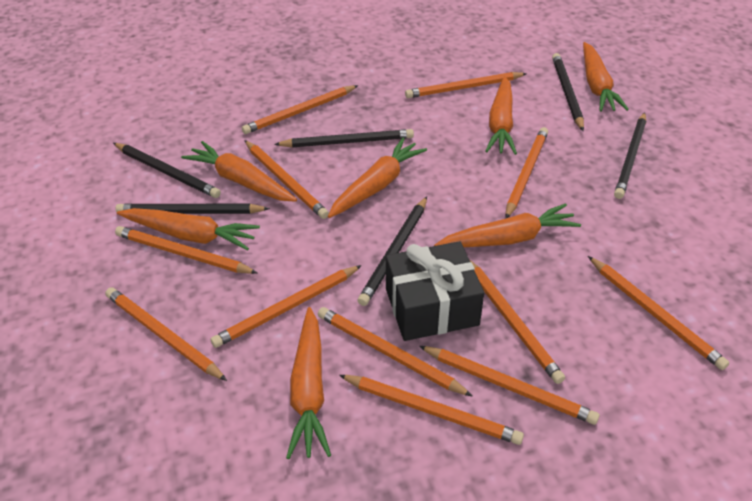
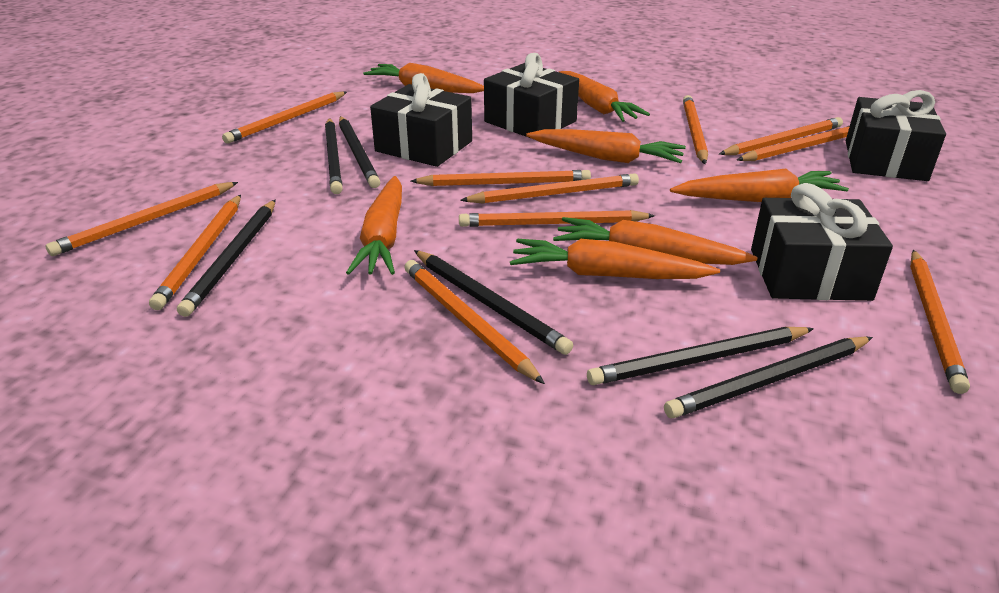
black gift: [386,241,484,341] = 1 -> [370,73,472,167] [484,53,579,139] [751,183,893,301] [846,90,946,181] = 4
orange pencil: [105,287,227,381] [115,226,257,274] [210,265,362,348] [242,85,358,134] [244,140,329,219] [318,307,473,397] [339,375,524,445] [405,72,527,98] [419,346,600,425] [470,260,565,384] [506,127,548,218] [588,256,730,370] = 12 -> [46,182,238,256] [149,195,241,310] [222,92,347,143] [404,260,545,384] [410,170,591,186] [459,210,655,227] [460,173,639,204] [683,95,708,164] [719,117,843,155] [737,126,850,161] [910,250,970,394] = 11

